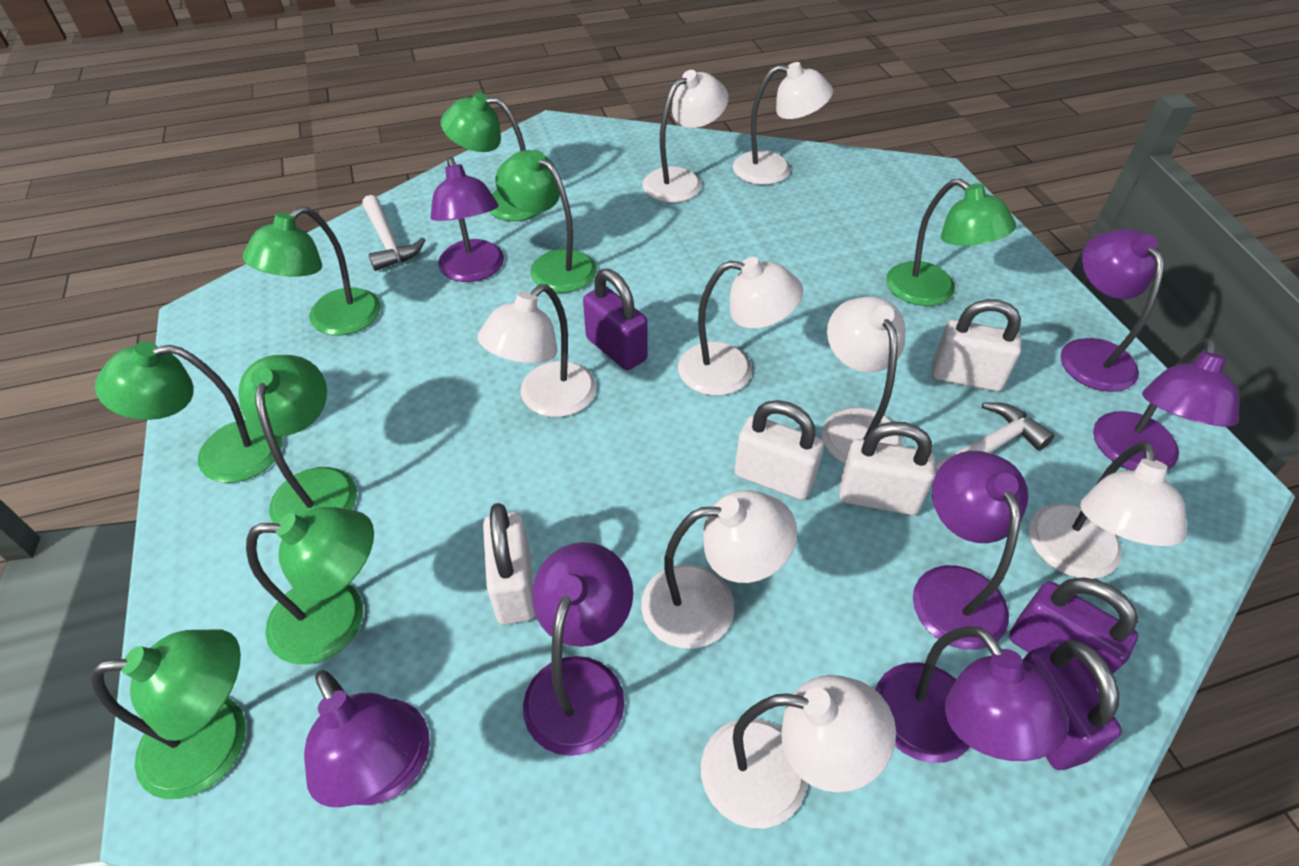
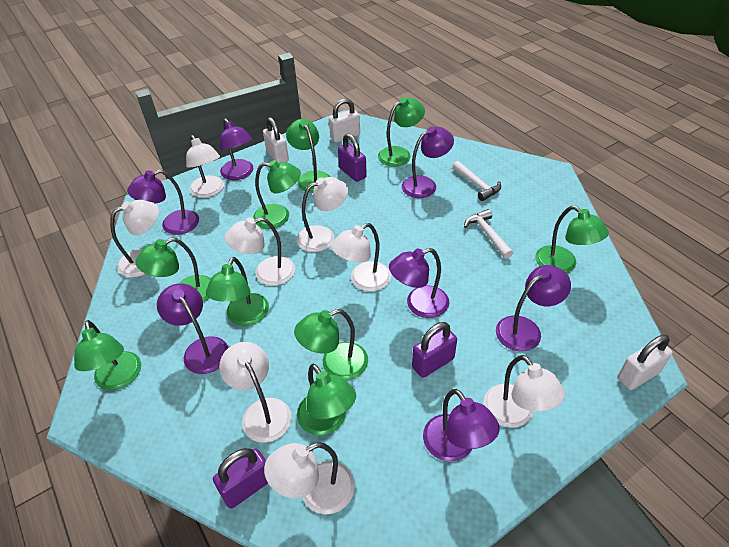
green lamp: [90,630,246,799] [95,342,282,483] [238,355,357,524] [243,206,381,336] [246,507,374,665] [440,92,541,221] [495,150,597,293] [886,179,1016,306] = 8 -> [74,320,141,390] [135,238,211,303] [206,257,269,326] [253,160,301,229] [286,119,330,193] [294,309,368,380] [297,364,356,435] [378,97,425,167] [535,206,609,273] = 9
white padlock: [483,503,535,625] [734,400,824,500] [839,422,935,515] [932,299,1021,391] = 4 -> [263,117,289,163] [329,98,360,143] [618,335,673,390] = 3

